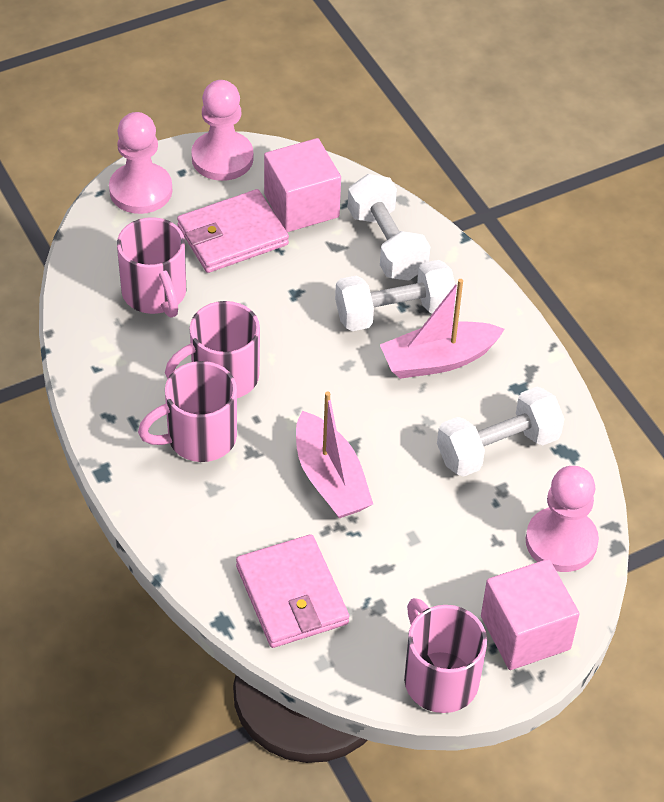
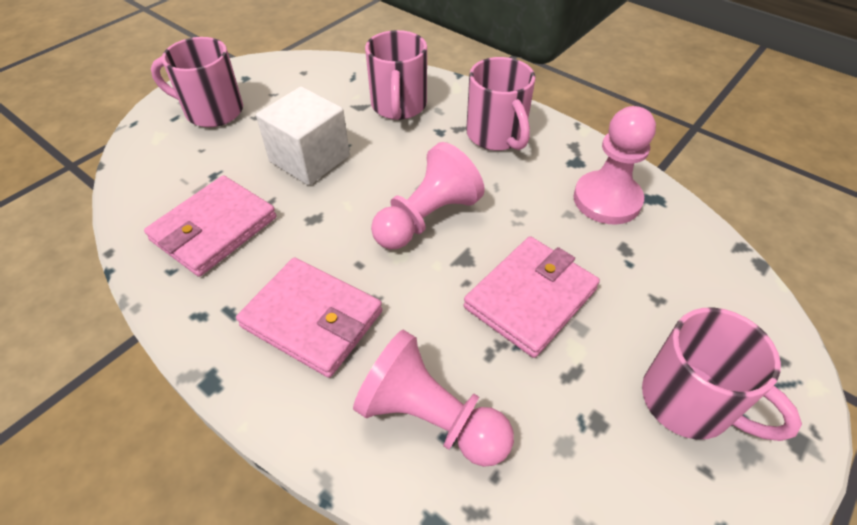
pink boat: [296,391,373,518] [380,279,505,379] = 2 -> none = 0
pink cube: [264,138,341,232] [481,559,579,670] = 2 -> none = 0
pink wallet: [177,189,289,273] [236,534,349,648] = 2 -> [144,175,277,277] [236,257,382,378] [464,236,600,358] = 3
white cube: none = 0 -> [256,87,350,185] = 1
white dumbbell: [335,260,457,331] [348,174,431,281] [437,387,564,477] = 3 -> none = 0

